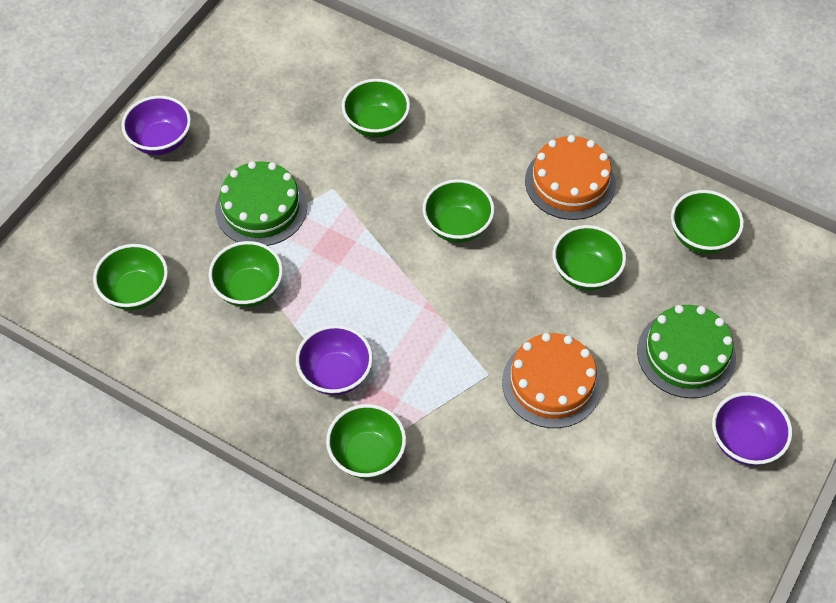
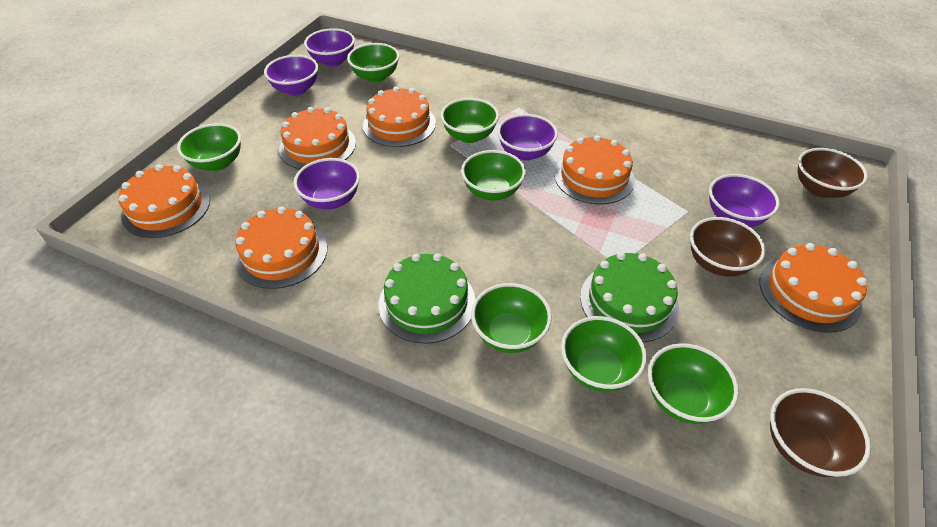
brown bowl: none = 0 -> [690,217,766,277] [770,388,871,477] [798,148,868,198] = 3
orange cake: [502,333,602,428] [525,135,616,220] = 2 -> [119,164,210,238] [235,206,327,289] [279,107,356,169] [363,86,436,147] [554,135,635,204] [759,243,867,333] = 6
purple bowl: [122,96,191,155] [296,325,373,395] [712,392,792,466] = 3 -> [264,55,318,96] [294,158,360,209] [304,28,355,67] [497,114,558,161] [709,174,780,227] = 5

